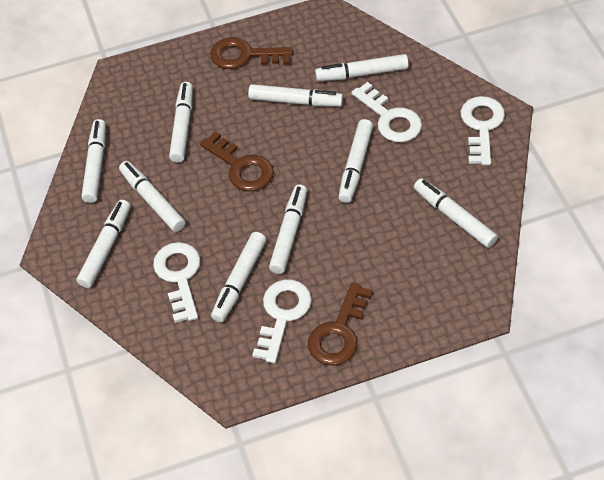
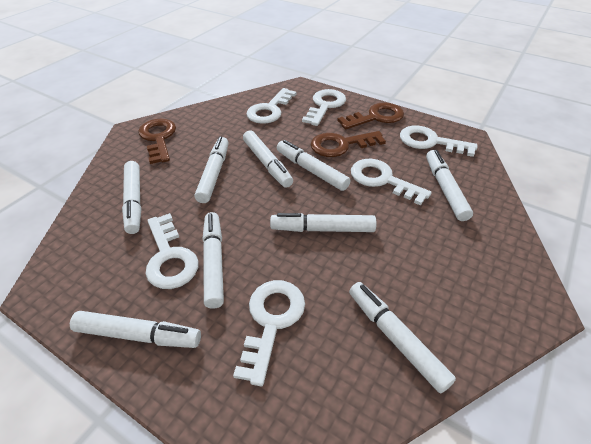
white key: [153,242,201,323] [252,279,312,363] [351,82,422,142] [461,96,505,165] = 4 -> [146,213,199,289] [233,280,305,386] [246,88,297,124] [302,89,346,126] [351,159,432,206] [400,126,477,157] = 6
white marker: [77,200,130,288] [81,119,106,203] [119,161,185,232] [169,82,193,162] [211,232,266,322] [248,84,343,107] [269,185,307,274] [315,54,409,81] [338,119,373,203] [414,178,498,248] = 10 -> [70,311,201,348] [122,161,142,234] [194,137,229,203] [202,212,224,309] [243,130,293,188] [270,213,377,232] [277,140,350,191] [349,282,456,393] [426,150,473,221] = 9

